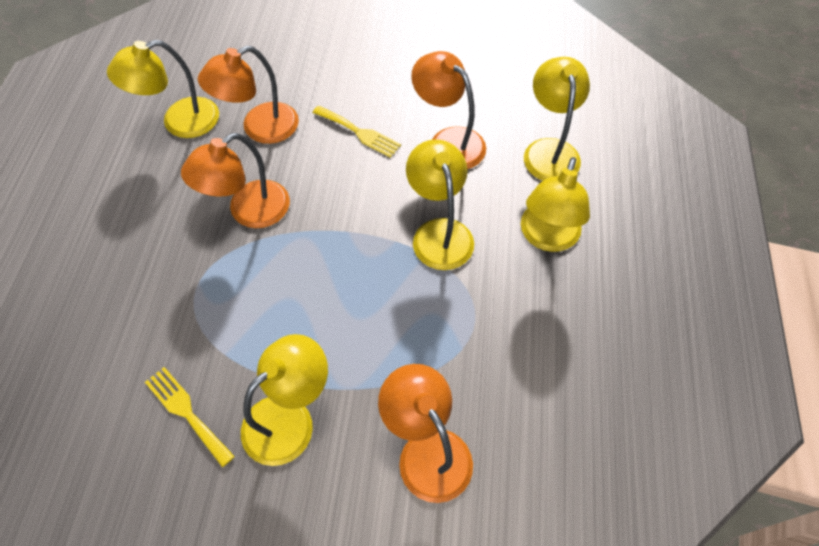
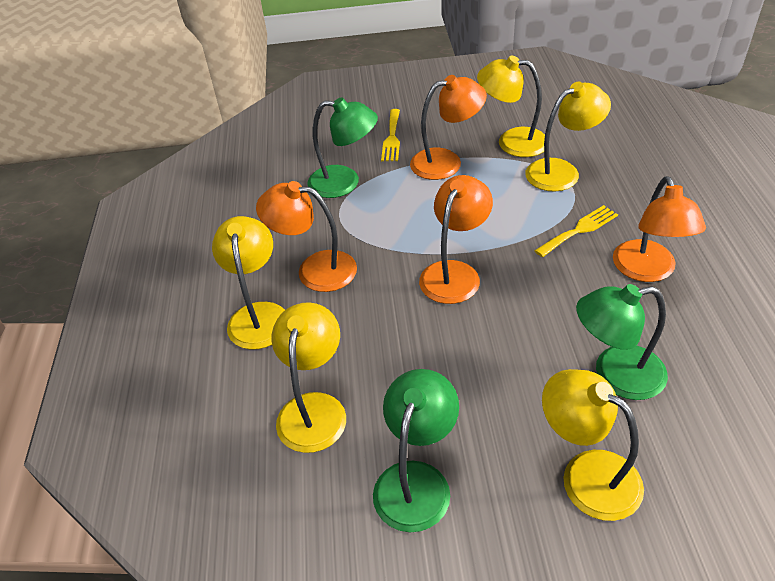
green lamp: none = 0 -> [307,97,378,198] [373,369,459,532] [576,284,668,400] = 3

